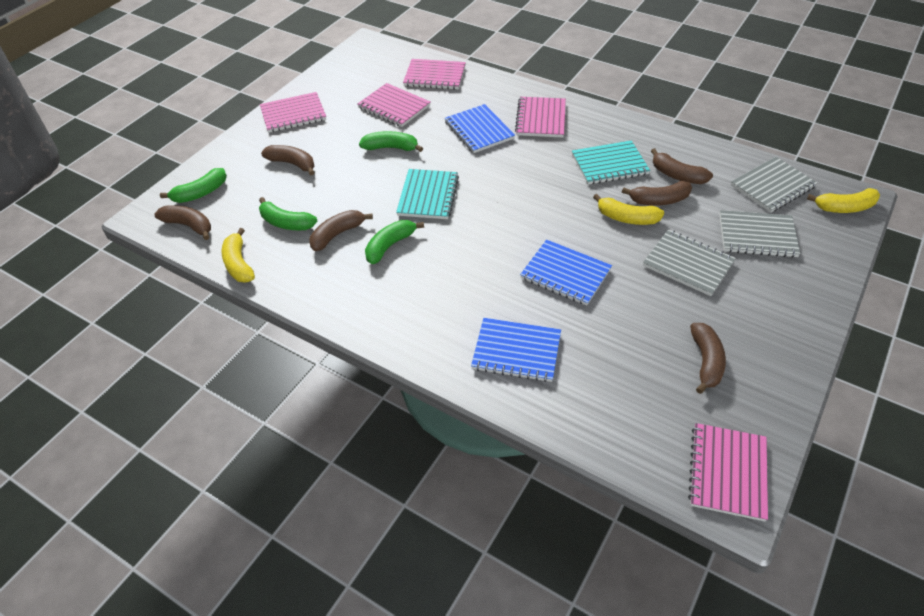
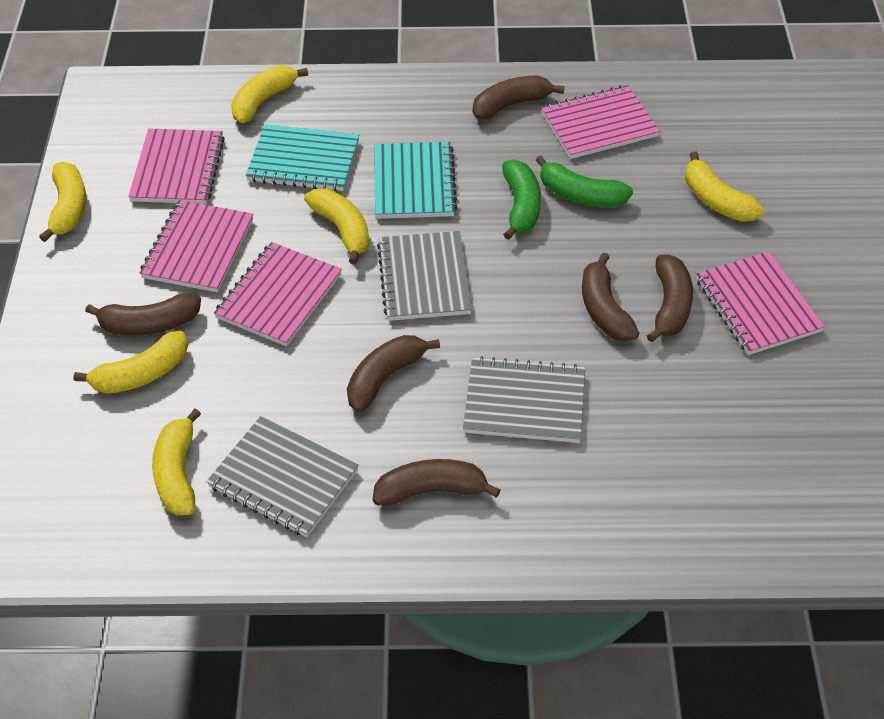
blue notebook: [445,104,515,153] [471,318,561,382] [520,240,612,306] = 3 -> none = 0
green banana: [160,168,227,203] [259,197,318,230] [359,131,423,152] [365,220,424,264] = 4 -> [502,159,541,240] [536,156,633,207] = 2
yellow banana: [222,228,255,283] [593,194,664,225] [807,188,880,213] = 3 -> [39,162,86,242] [73,331,188,394] [152,409,201,516] [231,65,308,123] [304,189,369,264] [685,151,764,222] = 6

